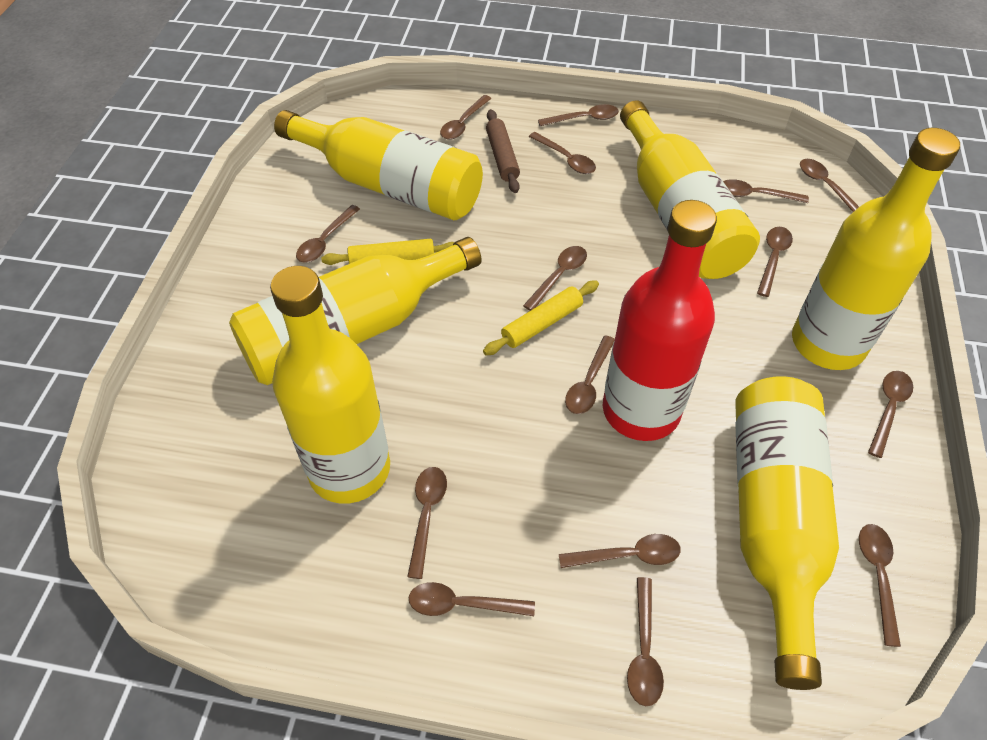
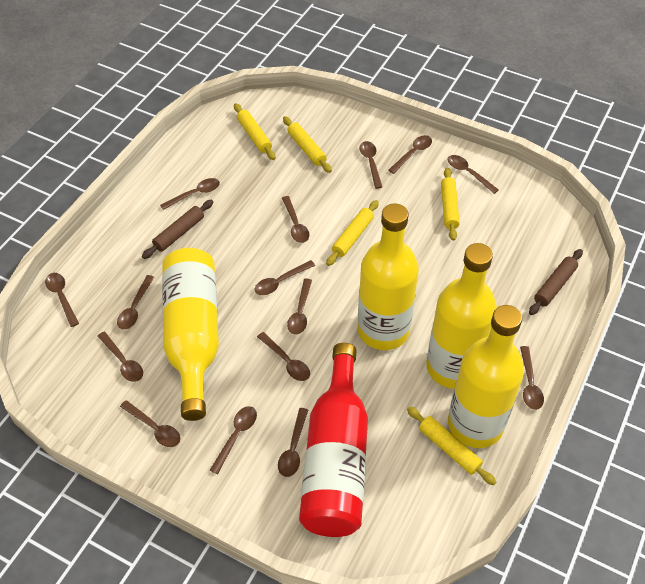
brown rolling pin: [486,109,520,193] = 1 -> [142,199,213,259] [529,249,583,315] = 2
yellow bottle: [229,237,482,385] [270,266,390,504] [274,110,483,220] [620,100,760,279] [735,376,839,690] [792,128,960,370] = 6 -> [162,248,219,421] [358,203,419,350] [426,243,497,389] [448,305,524,448] = 4
yellow rolling pin: [321,239,455,265] [483,280,599,355] = 2 -> [234,103,275,160] [283,116,332,173] [326,200,379,266] [407,406,496,485] [441,168,460,241] = 5

